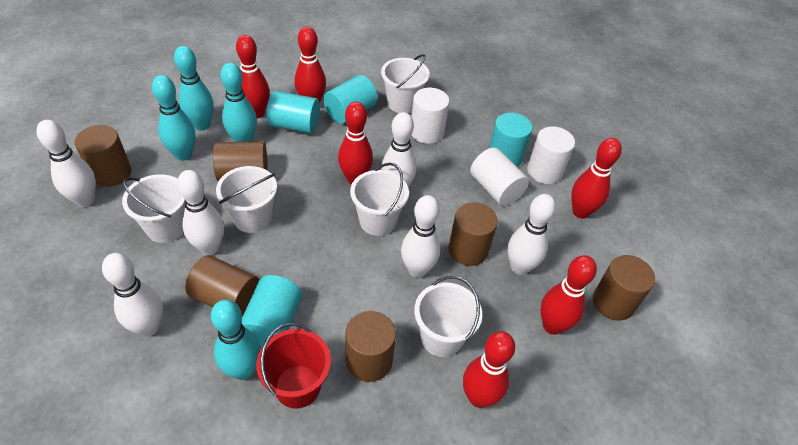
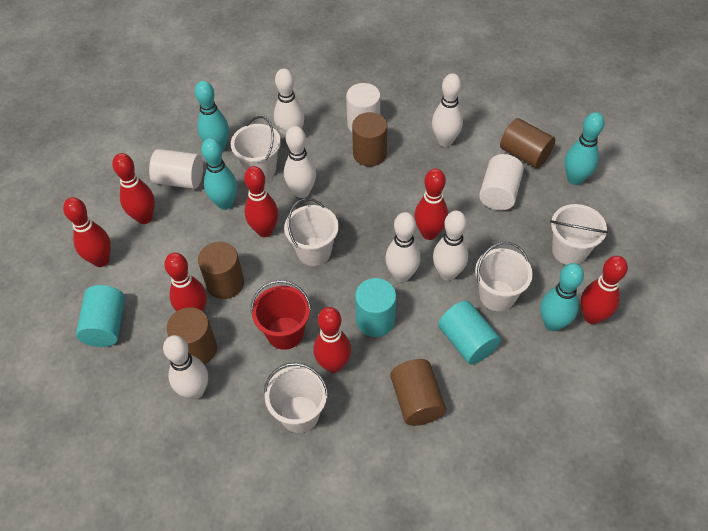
brown cylinder: [75,125,132,187] [185,255,259,317] [213,141,268,181] [345,311,396,382] [448,202,498,266] [593,255,655,321] = 6 -> [167,307,217,365] [198,242,244,299] [352,112,387,167] [390,359,446,426] [500,118,555,168] = 5
red bowling pin: [236,35,270,118] [295,26,326,104] [338,102,373,185] [463,331,515,408] [541,255,597,335] [571,138,622,219] = 6 -> [63,197,111,267] [112,153,155,224] [164,253,207,312] [244,166,278,237] [314,307,351,373] [414,168,448,240] [581,256,628,324] = 7
turquoise cylinder: [241,275,302,347] [267,91,320,134] [323,75,377,124] [489,112,533,167] = 4 -> [76,285,125,347] [355,278,396,337] [438,300,501,365] = 3

